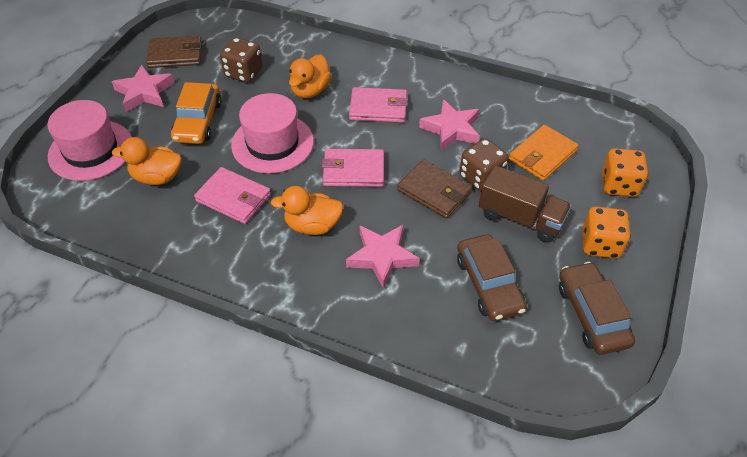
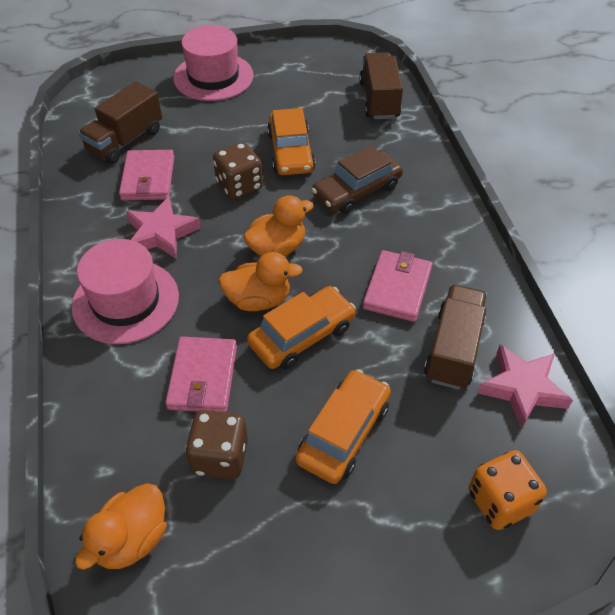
brown car: [457,234,527,321] [559,262,635,355] = 2 -> [312,145,403,214] = 1
brown truck: [479,165,572,243] = 1 -> [78,81,162,164] [359,52,403,119] [424,284,487,390] = 3
brown wallet: [146,36,202,68] [397,159,472,219] = 2 -> none = 0
orange car: [171,82,221,144] = 1 -> [247,286,356,369] [267,108,315,175] [295,369,391,484] = 3
orange dice: [582,206,631,259] [602,148,648,197] = 2 -> [469,450,547,530] = 1
orange wallet: [509,125,579,181] = 1 -> none = 0
pink star: [112,64,174,112] [346,225,419,289] [419,99,480,151] = 3 -> [126,196,201,259] [477,345,573,429] = 2

